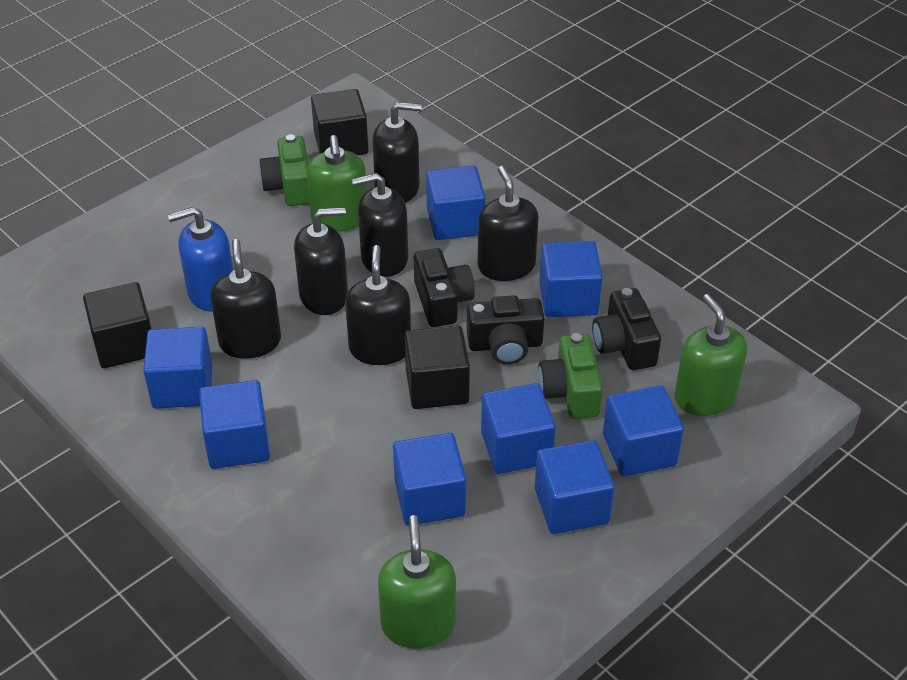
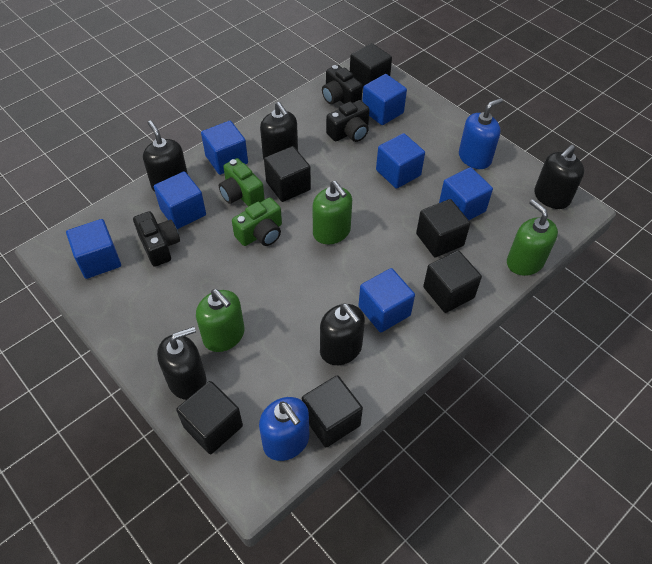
black cube: [83,282,151,368] [311,89,368,155] [405,325,470,409] = 3 -> [176,381,243,454] [264,146,311,202] [302,375,363,447] [350,43,392,89] [416,199,470,257] [423,250,482,313] = 6
black soap dispenser: [210,239,281,359] [294,207,348,315] [345,245,411,365] [352,173,408,277] [373,102,422,203] [478,166,539,281] = 6 -> [143,120,188,192] [157,326,206,400] [260,102,298,159] [320,303,365,365] [534,145,584,209] = 5
blue cube: [143,327,213,409] [199,380,270,469] [393,433,466,526] [426,165,485,240] [481,383,556,474] [535,440,615,534] [539,241,603,317] [603,385,684,476] = 8 -> [66,219,121,279] [154,171,206,229] [201,121,248,175] [358,268,415,332] [362,74,407,125] [376,133,425,189] [439,167,493,220] = 7
blue soap dispenser: [168,207,233,312] = 1 -> [259,397,309,461] [459,98,503,169] = 2

